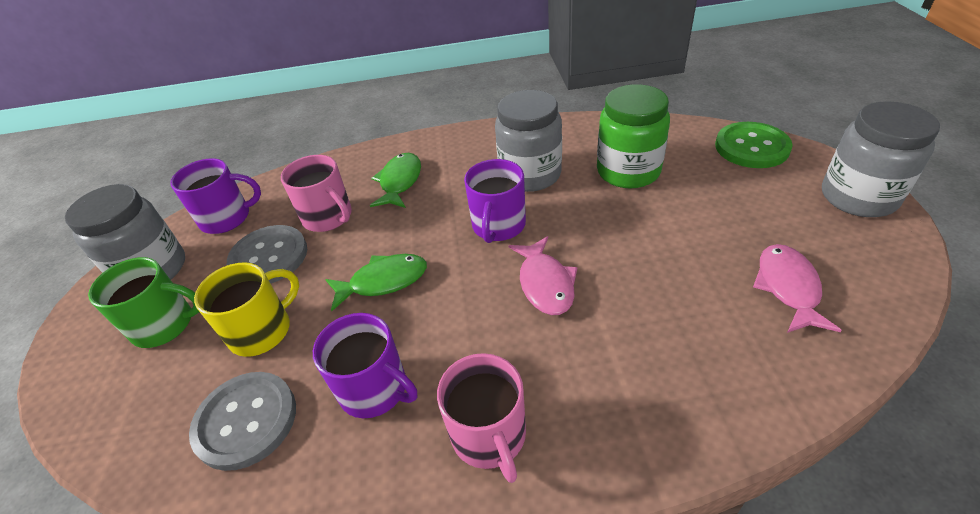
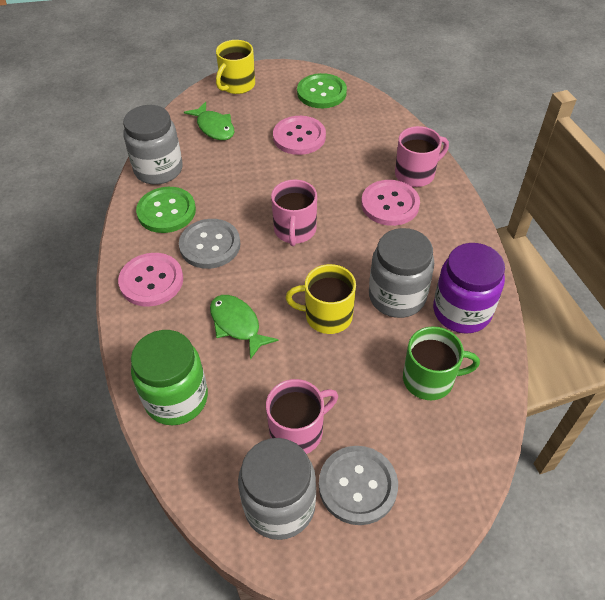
green button: [715,122,793,168] = 1 -> [136,187,196,233] [297,73,347,108] = 2
pink button: none = 0 -> [118,253,183,307] [273,116,326,155] [361,180,420,226] = 3
pink fish: [508,236,577,315] [753,244,842,333] = 2 -> none = 0
pink mug: [281,155,352,232] [437,353,526,483] = 2 -> [266,379,338,454] [271,179,317,246] [395,126,449,187] = 3
purple jar: none = 0 -> [433,243,505,334] = 1
purple mug: [170,158,261,234] [313,313,417,418] [464,159,526,243] = 3 -> none = 0
yellow mug: [194,262,299,357] = 1 -> [216,40,255,94] [286,264,356,334] = 2

